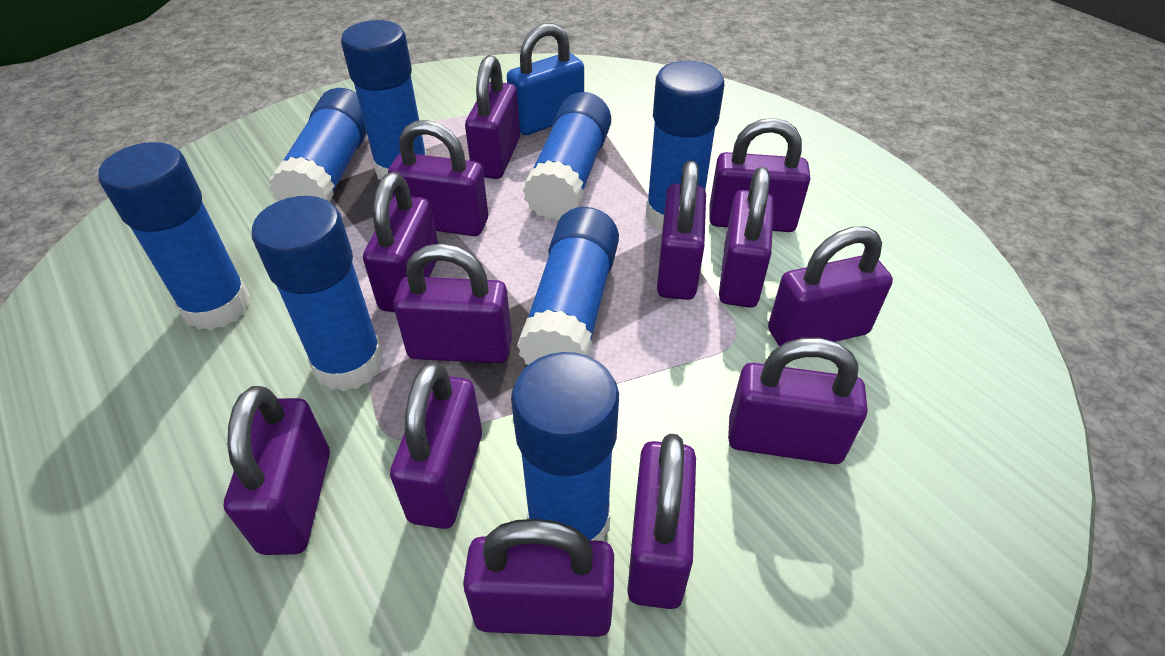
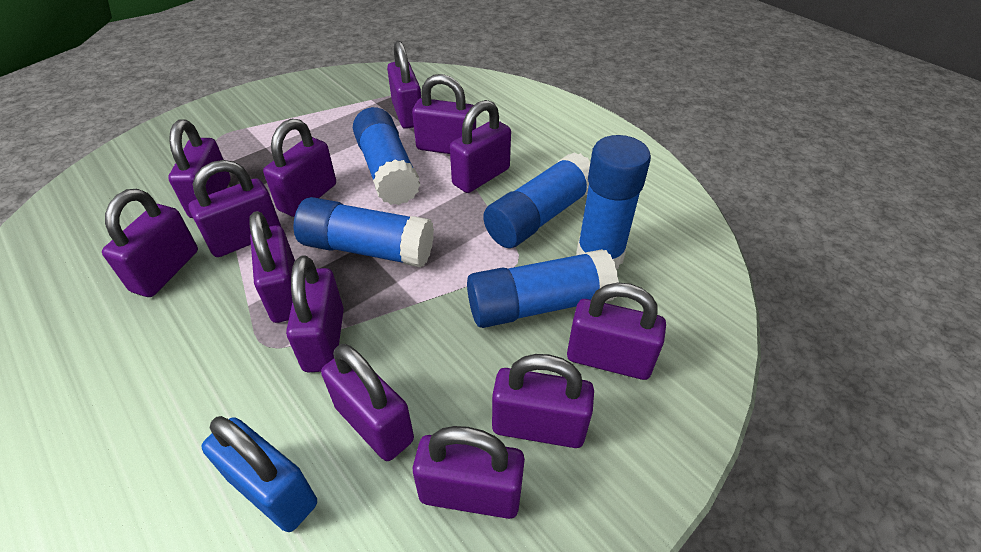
blue glue stick: [98,142,250,330] [252,196,384,392] [269,88,367,202] [341,20,427,180] [511,352,619,541] [517,207,619,365] [523,92,611,220] [645,61,724,231] = 8 -> [294,197,434,267] [353,107,421,205] [467,249,619,328] [483,152,590,248] [576,135,651,269] = 5

